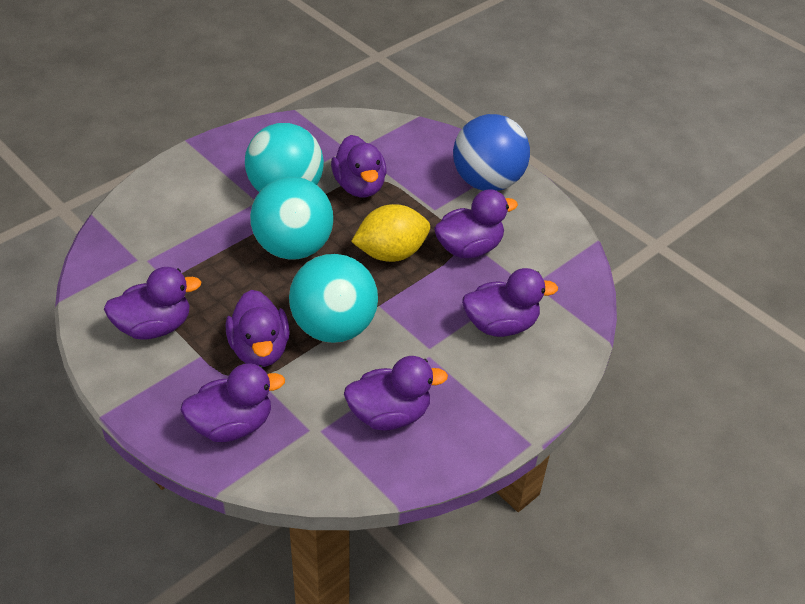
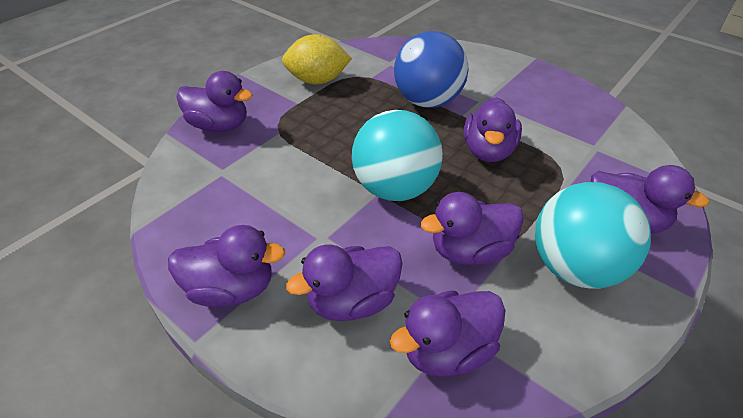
turquoise ball: [245,123,324,192] [250,177,333,260] [289,254,378,343] = 3 -> [352,110,443,201] [535,182,651,289] = 2

